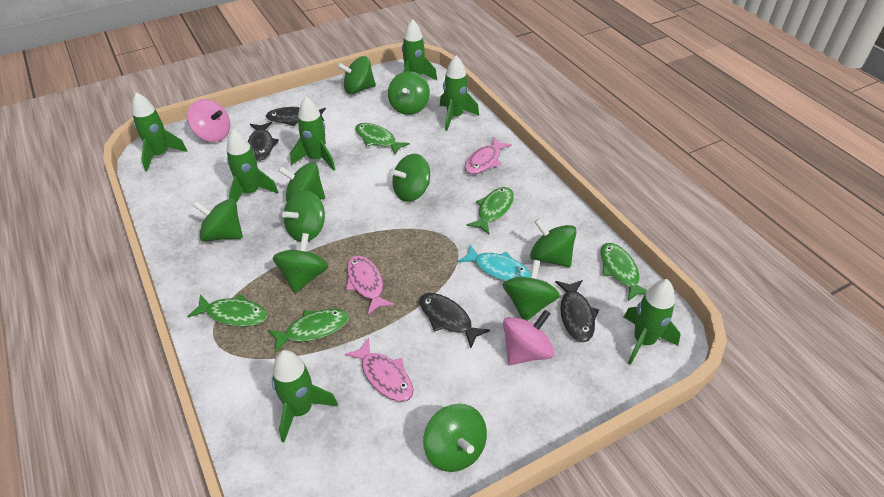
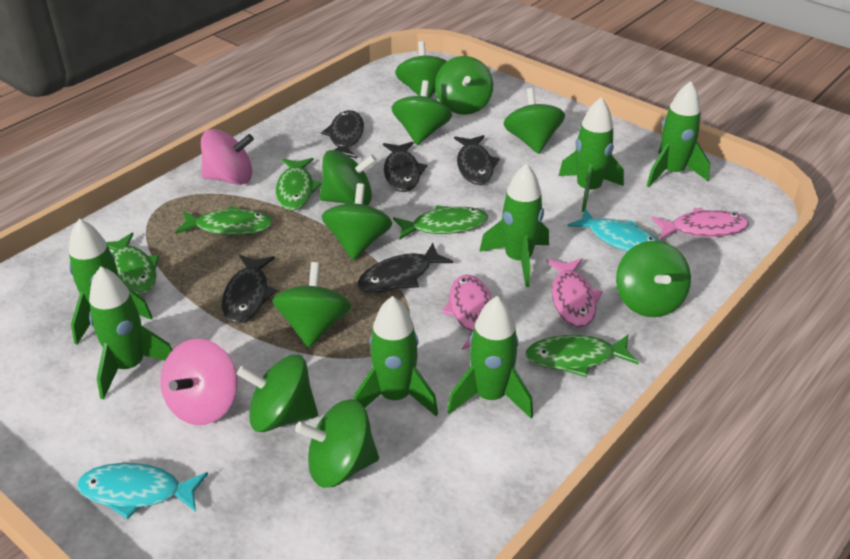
black fish: [248,122,279,161] [266,107,326,126] [419,293,490,348] [555,280,599,342] = 4 -> [222,255,277,324] [321,110,364,158] [357,243,453,293] [383,142,427,192] [454,135,500,185] = 5
turquoise fish: [458,245,531,281] = 1 -> [77,463,208,519] [567,208,658,252] = 2

